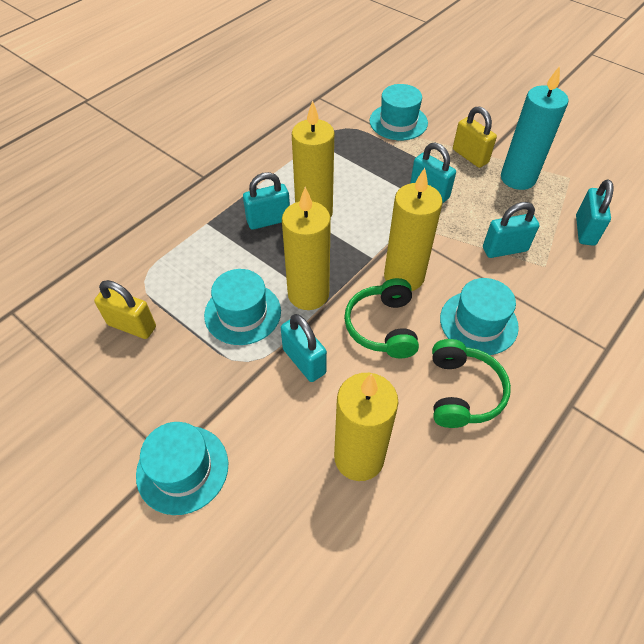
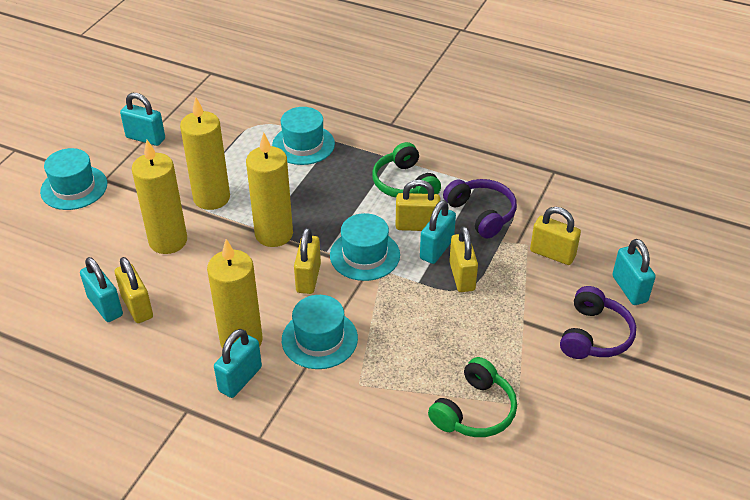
purple headphones: none = 0 -> [443,179,517,239] [560,286,636,359] = 2
turquoise candle: [501,66,568,190] = 1 -> none = 0
yellow padlock: [94,280,156,339] [453,106,497,168] = 2 -> [115,257,153,323] [294,228,321,294] [396,180,440,231] [449,226,478,292] [530,207,581,265] = 5

